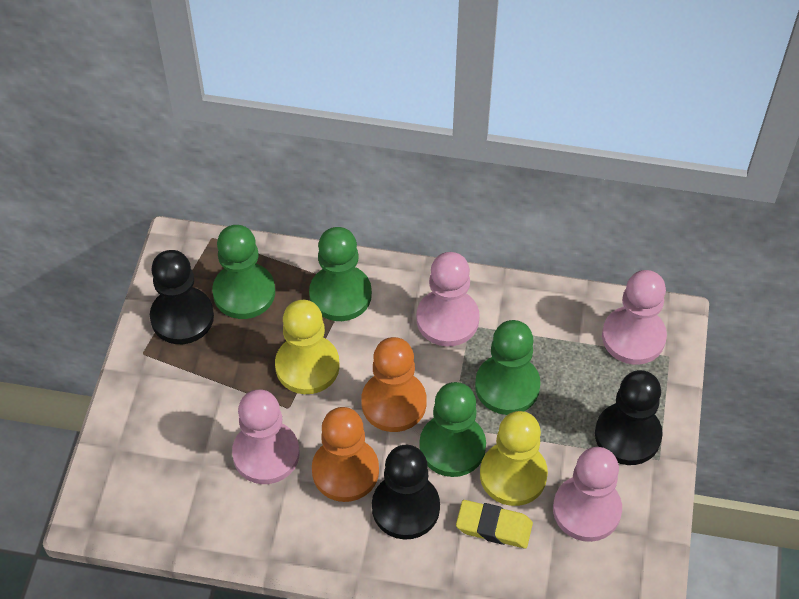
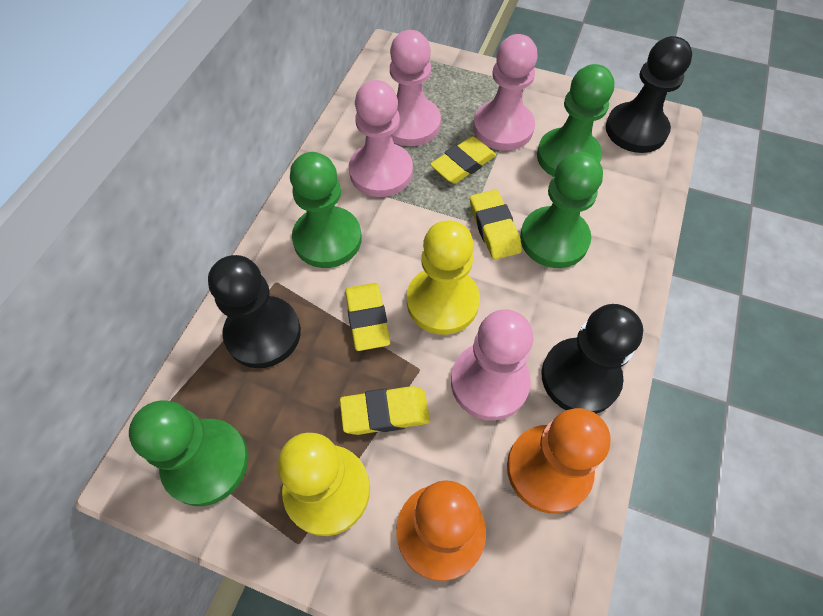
yellow eraser: [456,500,533,548] = 1 -> [340,386,430,435] [345,283,390,351] [430,136,496,184] [470,190,522,260] = 4

